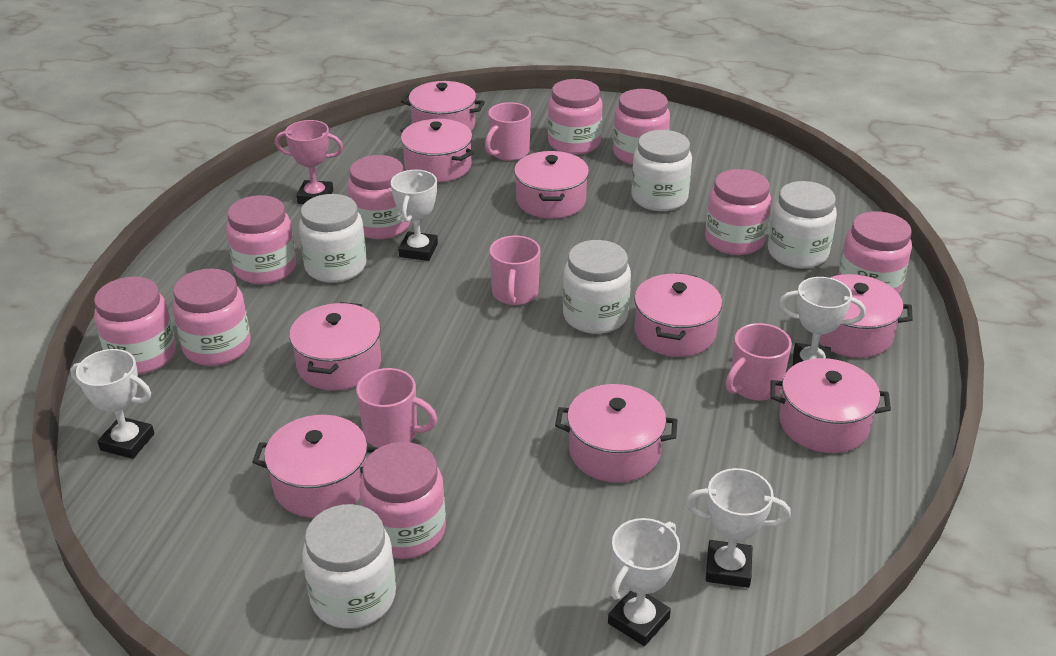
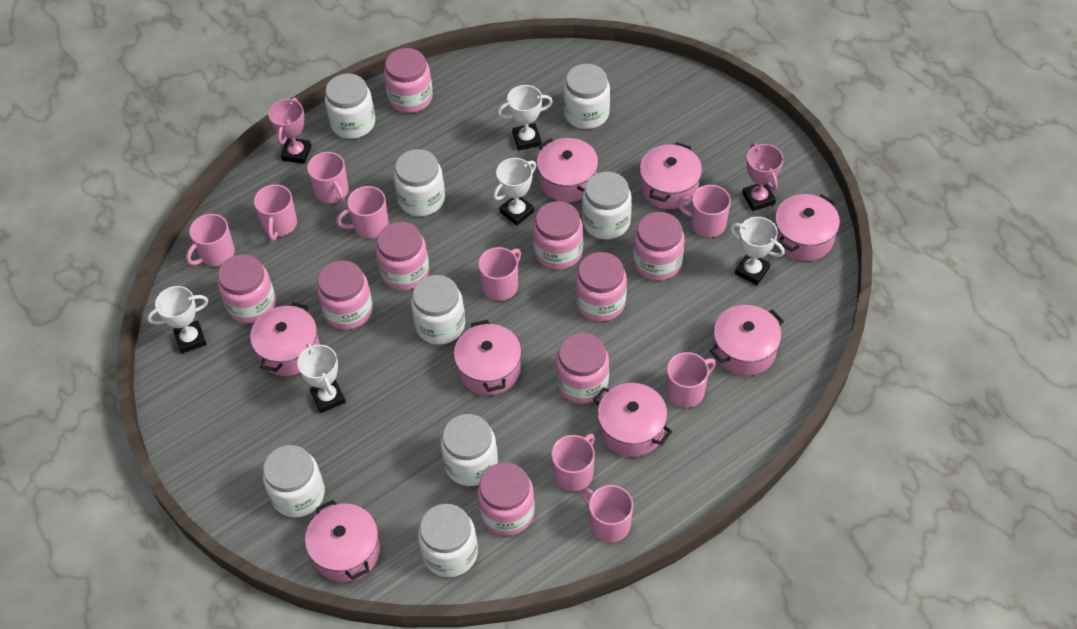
pink mug: [356,368,437,448] [485,102,531,161] [489,236,540,305] [726,323,792,401] = 4 -> [186,214,235,266] [254,184,297,241] [307,152,349,204] [336,186,389,238] [478,247,521,301] [551,433,595,492] [581,485,633,543] [666,352,716,408] [677,185,731,237] = 9
pink pot: [253,415,378,518] [289,302,381,390] [400,119,474,182] [401,81,485,131] [514,151,589,219] [555,384,677,483] [634,273,722,357] [770,358,891,453] [819,274,913,358] = 9 -> [250,302,320,376] [305,500,380,582] [454,320,522,395] [537,138,598,202] [593,383,672,457] [640,142,702,209] [710,305,784,376] [775,194,840,261] = 8
pink trophy: [275,120,343,204] = 1 -> [268,97,311,164] [742,143,783,211] = 2
white jar: [299,194,367,283] [302,504,396,629] [563,240,631,334] [631,130,692,211] [768,181,837,268] = 5 -> [263,445,325,518] [325,73,375,139] [394,149,445,216] [411,275,465,345] [418,504,478,577] [441,414,498,486] [563,64,610,129] [582,172,632,240] = 8

